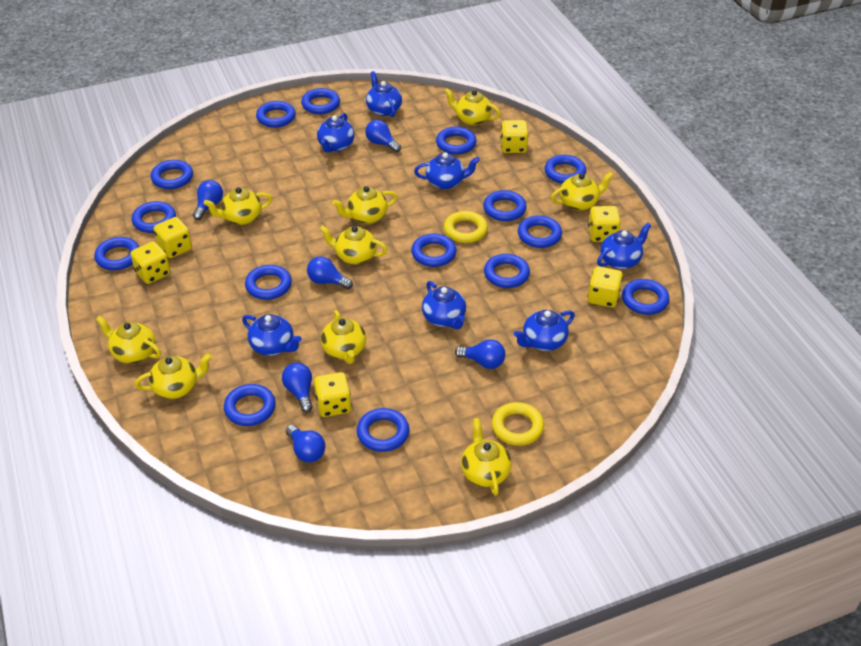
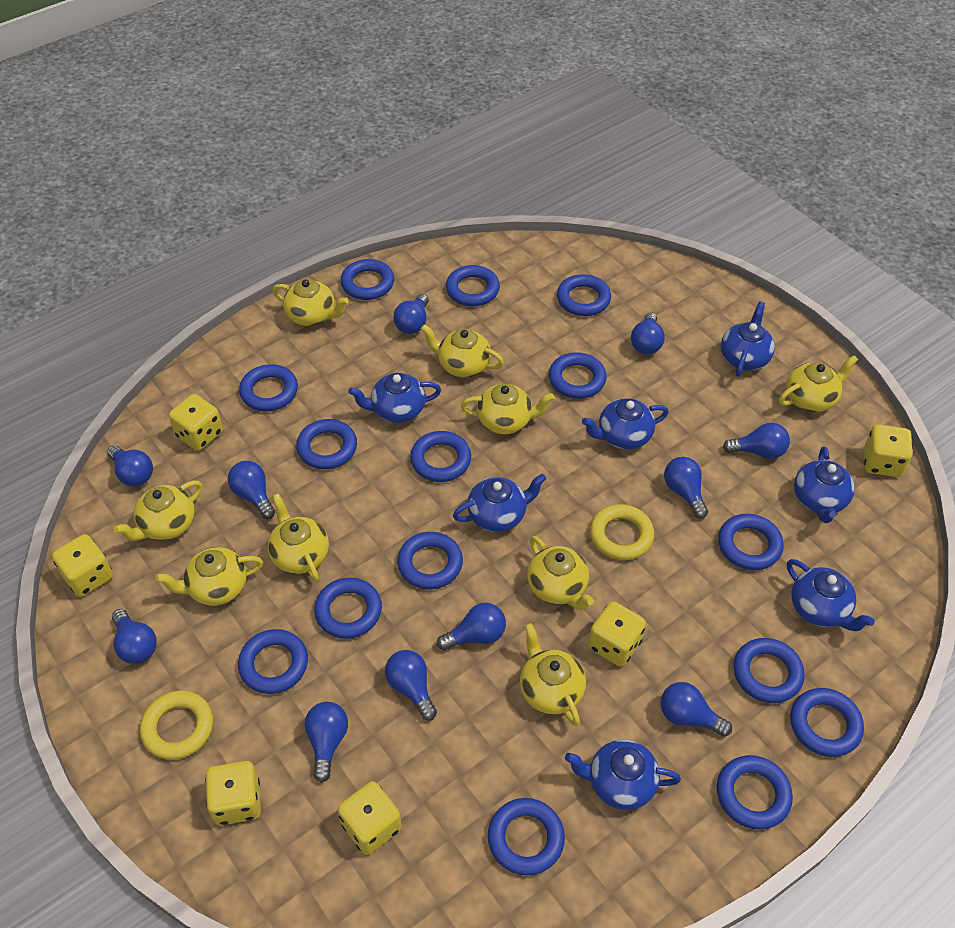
blue light bulb: [193,180,223,220] [282,363,313,412] [286,425,325,463] [307,256,353,289] [365,120,401,152] [455,339,505,369] = 6 -> [107,445,153,486] [112,609,157,664] [228,461,275,519] [305,702,348,783] [385,650,437,721] [393,294,429,334] [437,603,506,651] [631,312,665,354] [660,682,732,737] [664,457,708,519] [723,423,790,459] = 11

